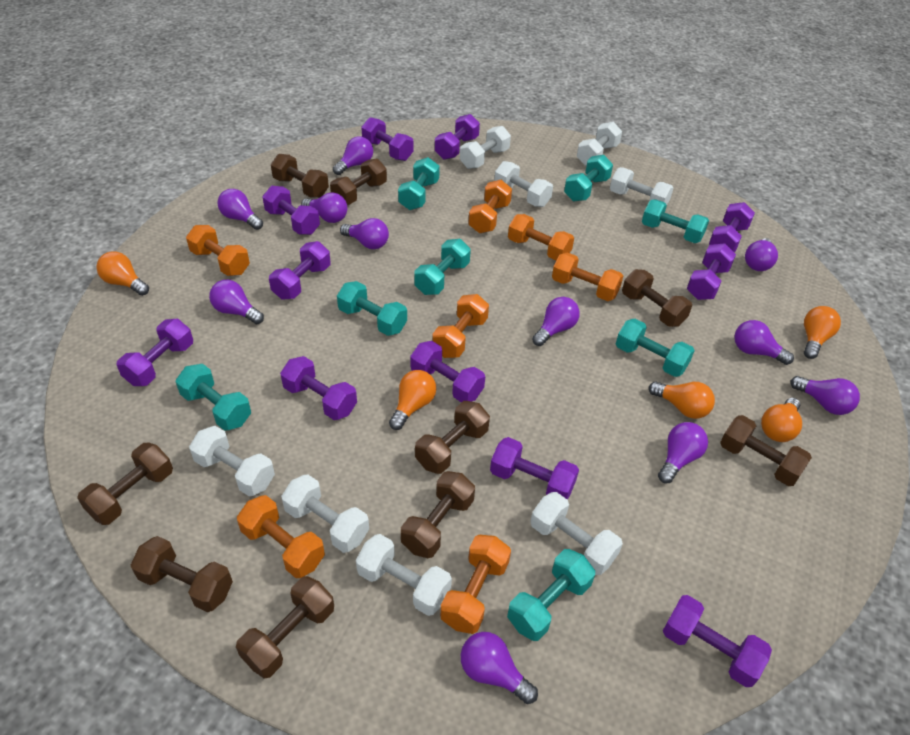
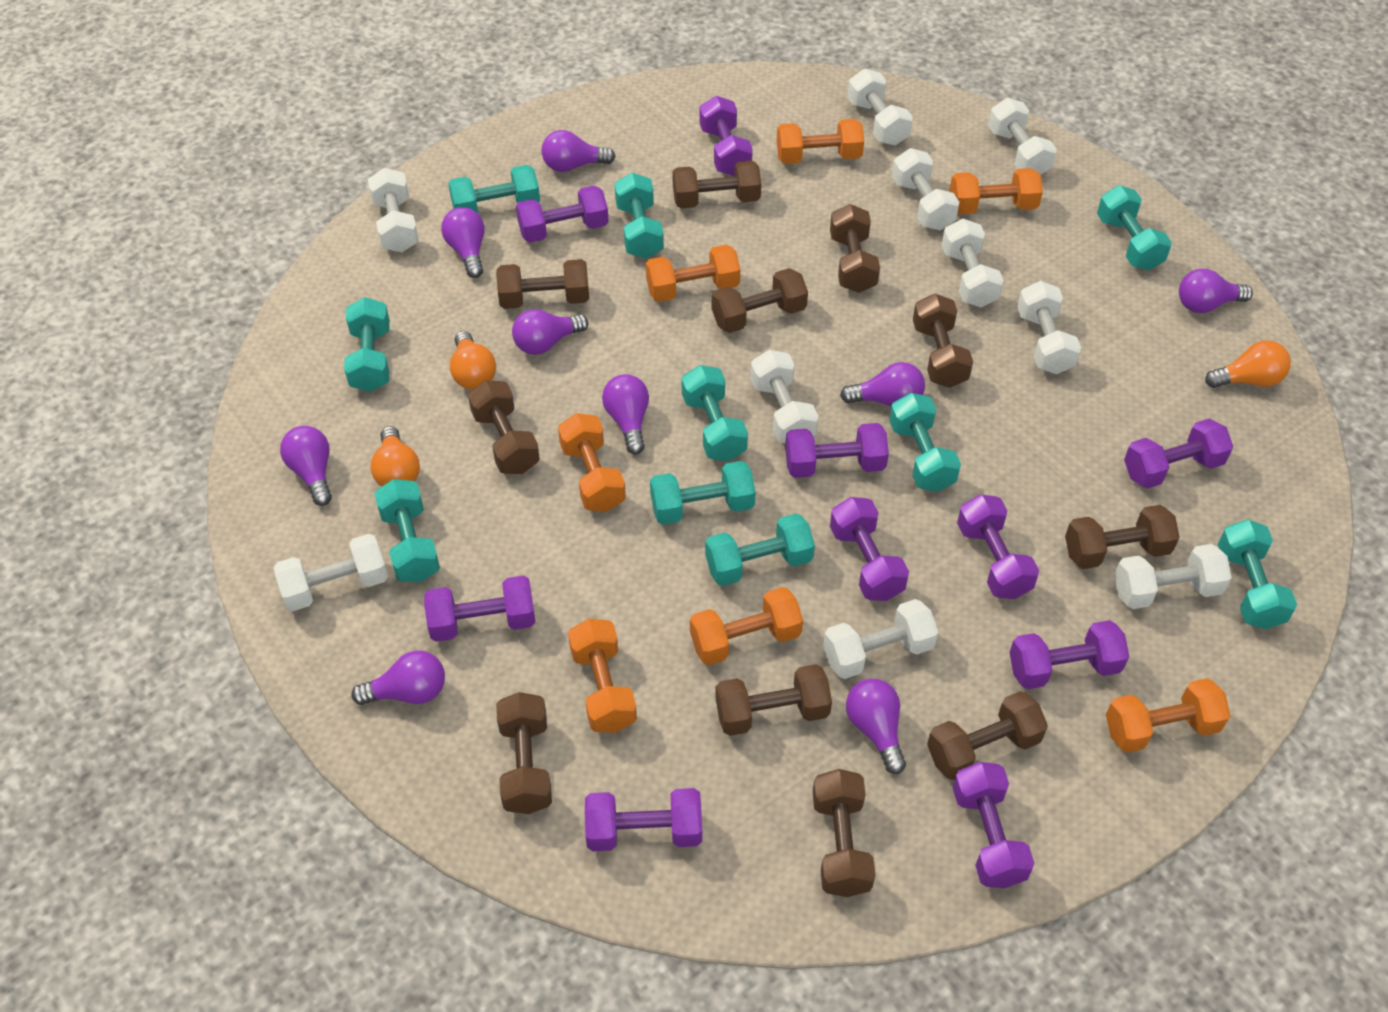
brown dumbbell: [77,443,173,525] [131,536,233,612] [236,576,334,679] [271,154,329,198] [330,158,387,205] [401,471,475,558] [415,401,490,474] [622,269,692,327] [720,415,812,486] = 9 -> [468,380,540,474] [496,259,589,309] [496,692,552,814] [672,160,761,209] [712,268,808,333] [715,664,832,736] [813,769,876,897] [830,204,880,293] [913,294,973,388] [927,691,1048,780] [1065,505,1180,569] = 11
orange light bulb: [96,251,149,296] [389,370,436,430] [649,382,715,419] [761,398,802,442] [804,306,841,359] = 5 -> [370,426,420,487] [450,331,496,390] [1205,340,1291,388] = 3
purple dumbbell: [117,319,193,386] [263,186,320,235] [269,241,331,300] [280,356,357,420] [361,117,414,161] [410,341,485,403] [435,114,480,160] [490,437,579,500] [663,595,772,687] [687,243,736,300] [709,202,755,253] = 11 -> [424,575,536,642] [516,186,609,243] [585,788,702,851] [699,96,753,176] [785,423,889,478] [830,497,909,601] [953,762,1034,888] [957,494,1039,599] [1009,620,1129,689] [1124,419,1233,489] = 10
purple light bulb: [209,280,264,324] [217,189,263,230] [301,192,347,223] [333,136,373,175] [340,218,389,249] [461,632,538,704] [532,297,580,346] [658,422,708,483] [734,320,794,365] [745,238,778,271] [791,376,860,415] = 11 -> [280,426,332,506] [351,650,445,705] [441,207,485,278] [512,309,588,355] [542,130,615,172] [602,374,649,455] [840,362,925,406] [846,679,906,774] [1179,269,1253,313] = 9
turquoise dumbbell: [176,364,251,431] [337,281,407,336] [398,157,440,210] [414,239,471,295] [507,549,595,641] [564,155,613,201] [616,319,695,377] [642,199,709,243] = 8 -> [344,297,390,392] [374,479,440,582] [448,165,540,213] [615,173,664,259] [650,461,756,525] [682,365,748,461] [705,514,815,586] [889,393,961,492] [1097,185,1172,270] [1218,519,1297,629] = 10
white dumbbell: [189,426,275,497] [281,474,369,553] [356,534,452,616] [460,126,511,169] [494,161,553,207] [530,492,623,575] [577,122,622,166] [610,167,673,205] = 8 -> [274,534,388,611] [368,168,419,253] [750,350,819,443] [823,599,938,679] [848,69,913,146] [892,148,959,230] [942,219,1004,308] [988,98,1057,174] [1017,281,1081,374] [1114,544,1232,609] = 10

